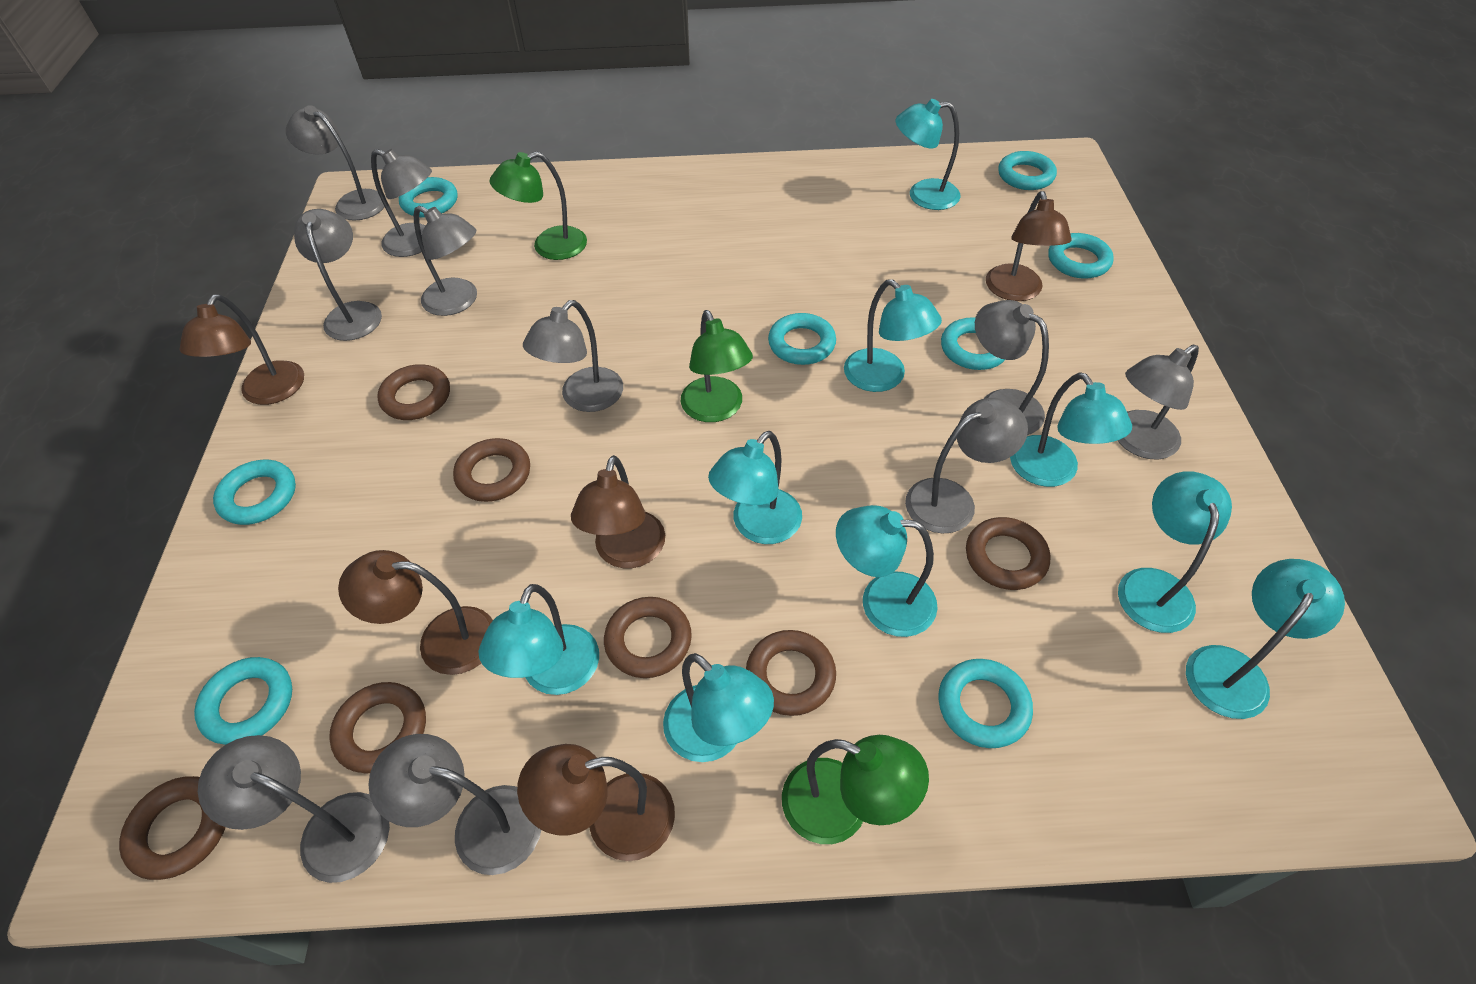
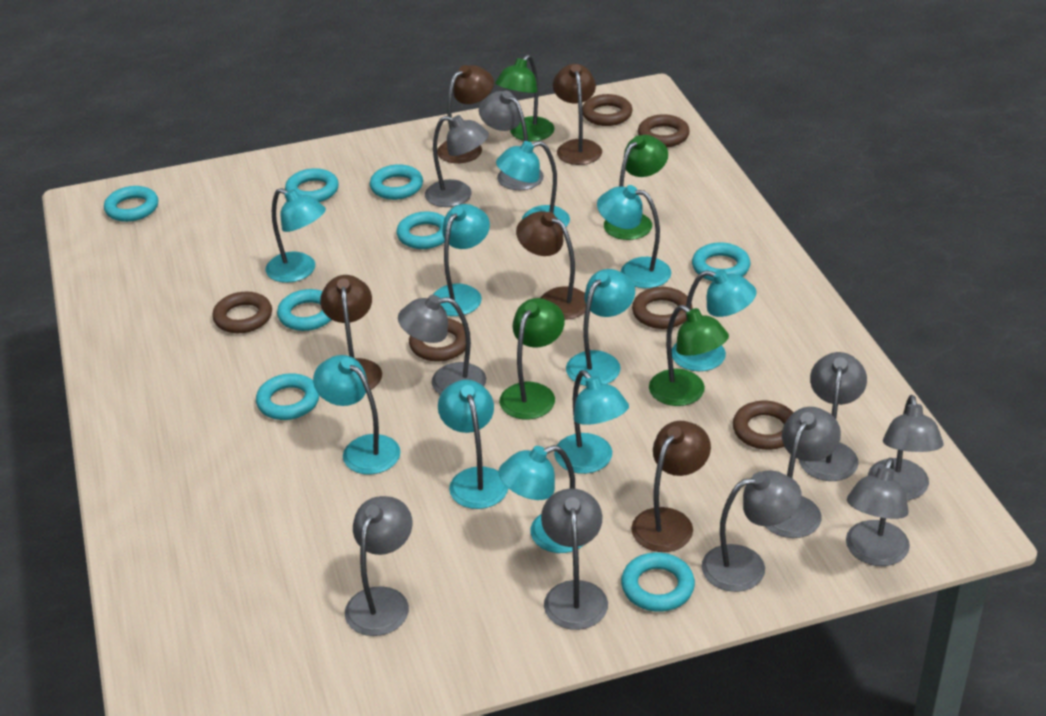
brown ring: [119,776,226,880] [329,682,426,773] [378,364,450,420] [453,438,530,502] [604,597,692,678] [746,630,836,716] [966,517,1050,590] = 7 -> [212,292,272,333] [409,318,466,362] [582,94,633,126] [632,287,693,329] [638,114,690,147] [733,401,794,450] = 6
green lamp: [489,151,587,260] [681,310,753,422] [782,735,929,844] = 3 -> [495,55,555,142] [499,298,565,419] [604,135,668,240] [649,305,729,406] = 4
turquoise lamp: [478,584,599,695] [663,653,774,762] [708,431,802,544] [836,505,938,637] [844,279,942,392] [896,99,961,210] [1010,372,1132,487] [1118,471,1232,633] [1186,559,1345,719] = 9 -> [266,188,326,283] [313,355,401,474] [433,204,490,316] [438,380,508,509] [496,141,570,227] [498,445,584,553] [554,370,629,474] [566,269,635,386] [597,185,671,288] [672,269,757,371] = 10

